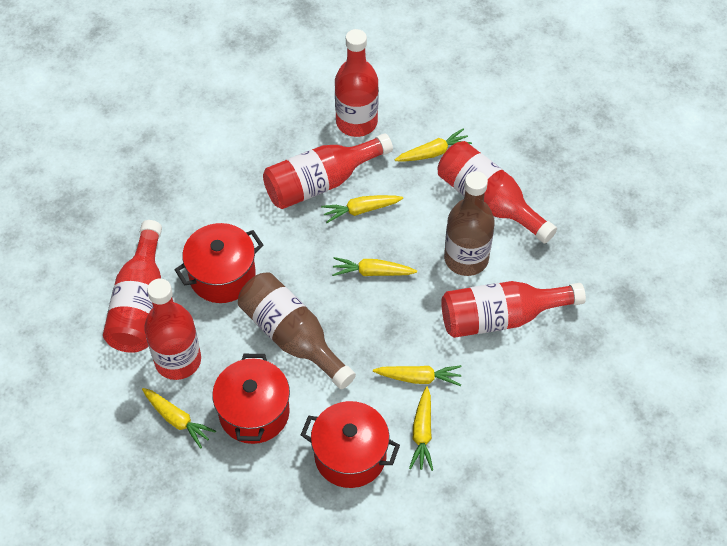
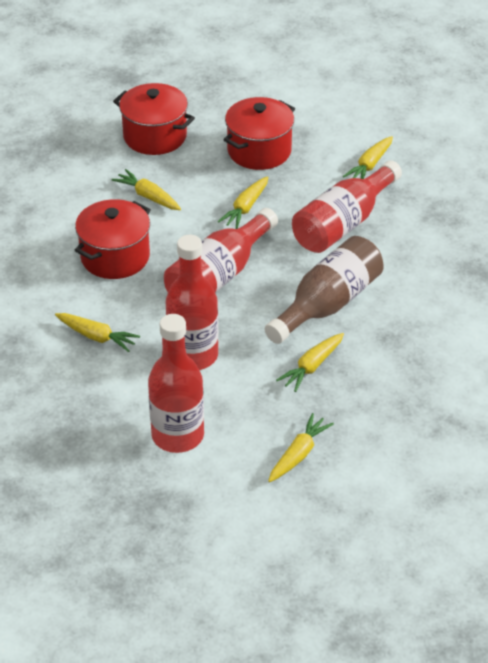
brown bottle: [238,272,356,389] [444,171,495,276] = 2 -> [265,236,384,344] = 1
red bottle: [103,220,162,353] [144,278,201,380] [263,133,393,209] [335,29,379,137] [438,141,557,244] [441,281,586,338] = 6 -> [148,314,204,453] [164,208,278,293] [166,235,218,370] [292,161,402,253] = 4

